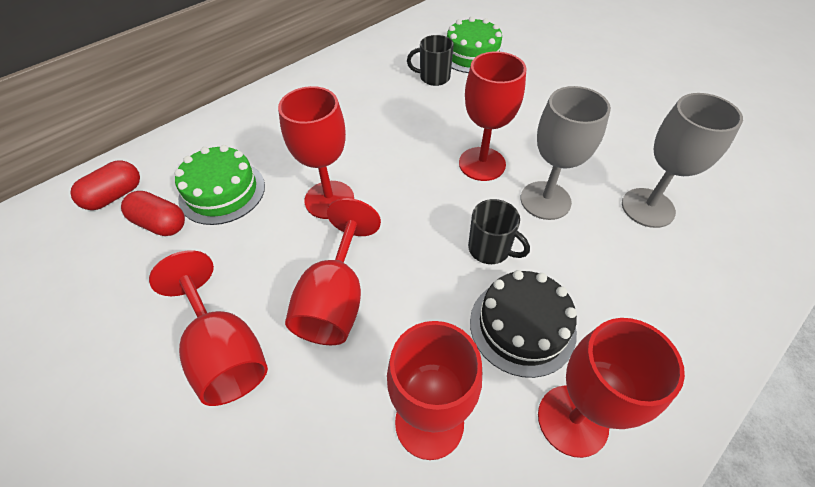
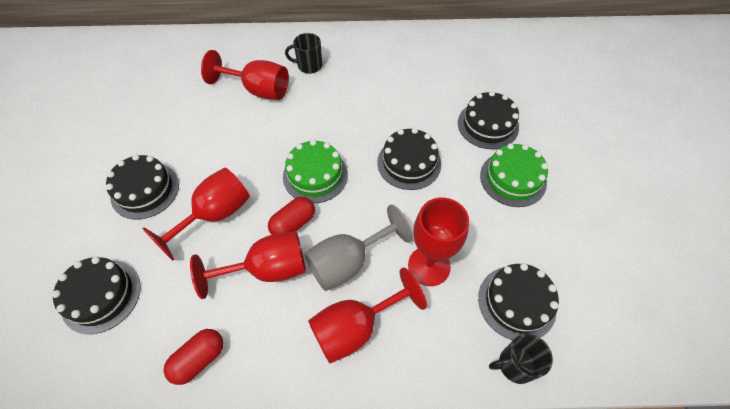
black cake: [470,270,577,378] = 1 -> [52,257,141,334] [106,154,179,219] [377,128,441,190] [458,91,519,149] [478,263,559,340] = 5
grey goblet: [521,86,611,220] [622,93,743,228] = 2 -> [304,205,413,291] = 1
red goblet: [149,250,268,406] [278,86,354,219] [285,198,381,345] [387,321,482,460] [459,52,526,181] [538,318,685,458] = 6 -> [142,167,250,261] [190,231,306,299] [201,50,289,100] [308,268,427,363] [408,197,469,286] = 5

